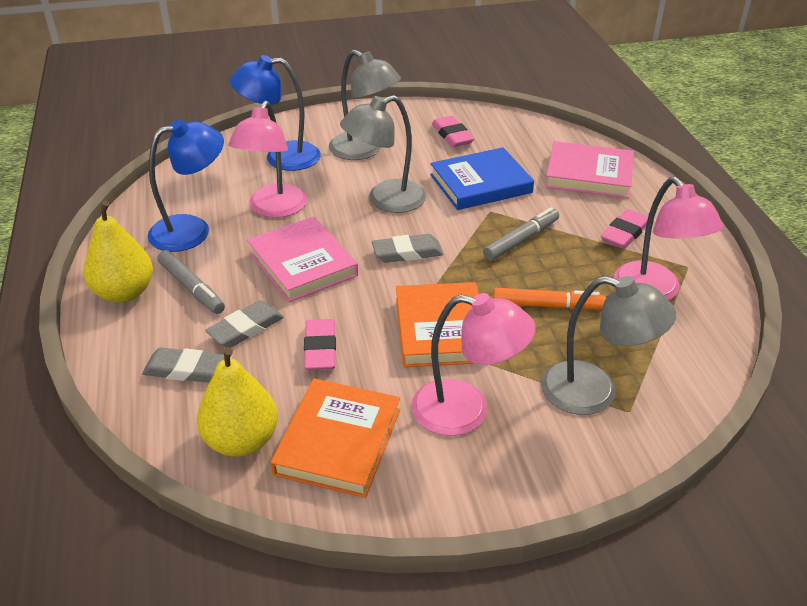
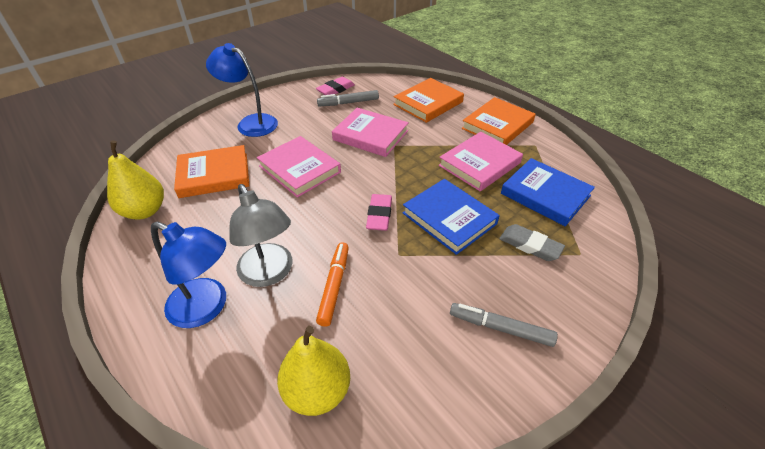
blue book: [430,147,534,210] = 1 -> [403,179,500,255] [501,158,595,226] = 2
grey eraser: [142,347,224,383] [205,300,284,348] [372,234,443,263] = 3 -> [499,224,565,261] = 1
grey lamp: [329,50,401,160] [340,95,426,213] [541,276,676,415] = 3 -> [229,184,293,287] = 1
orange book: [270,379,400,498] [396,282,479,367] = 2 -> [174,145,249,198] [393,78,464,123] [461,97,536,145] = 3
pink book: [247,217,358,302] [545,141,634,198] = 2 -> [257,136,341,198] [332,108,409,157] [439,132,523,191] = 3
pink eraser: [304,319,336,370] [432,116,474,147] [601,209,648,249] = 3 -> [316,77,355,95] [366,194,392,231] = 2
pink lamp: [228,101,307,218] [411,293,536,436] [614,177,724,300] = 3 -> none = 0

